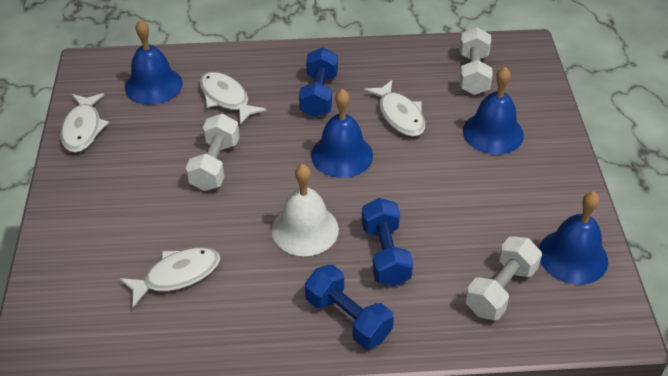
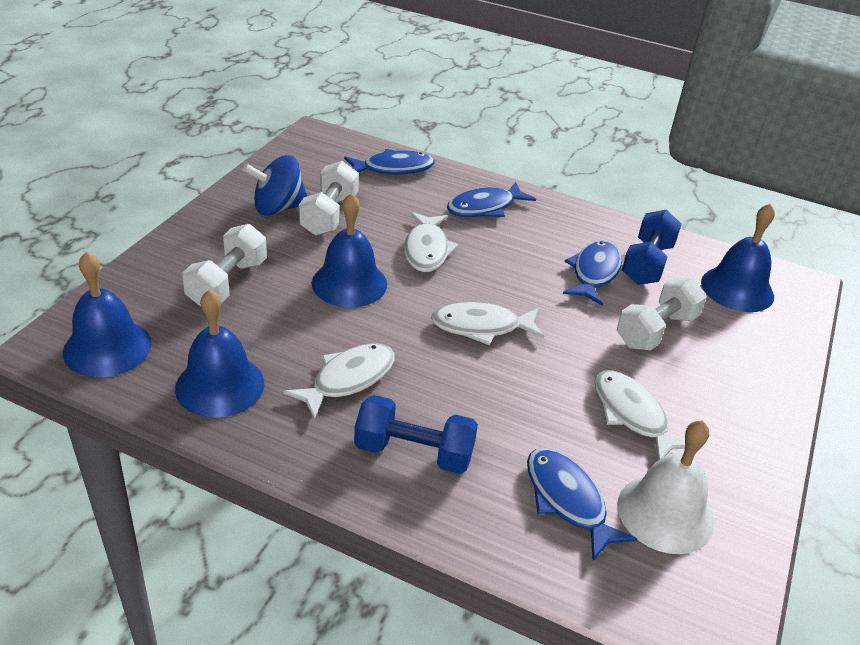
blue dumbbell: [299,47,338,117] [305,265,394,349] [362,198,413,286] = 3 -> [354,395,478,474] [622,210,682,285] = 2
blue fish: none = 0 -> [344,149,435,175] [447,182,536,217] [527,448,637,561] [563,241,622,306] = 4
blue spinning top: none = 0 -> [243,155,307,216] = 1

